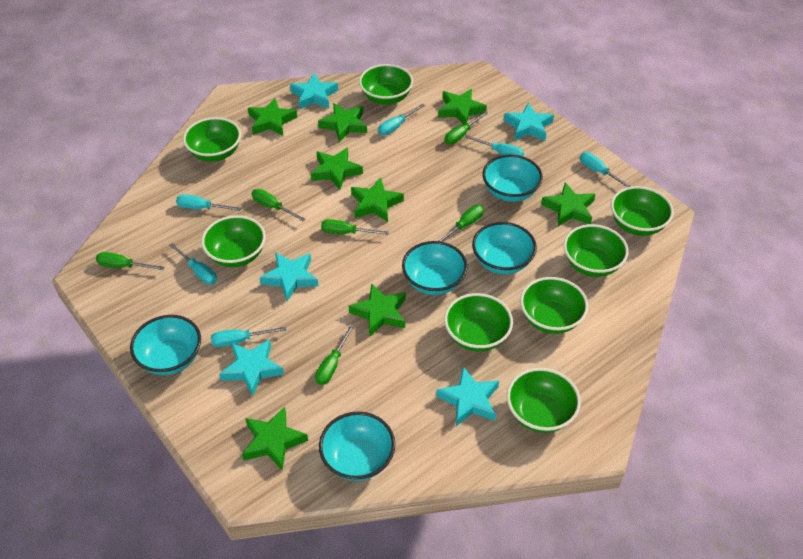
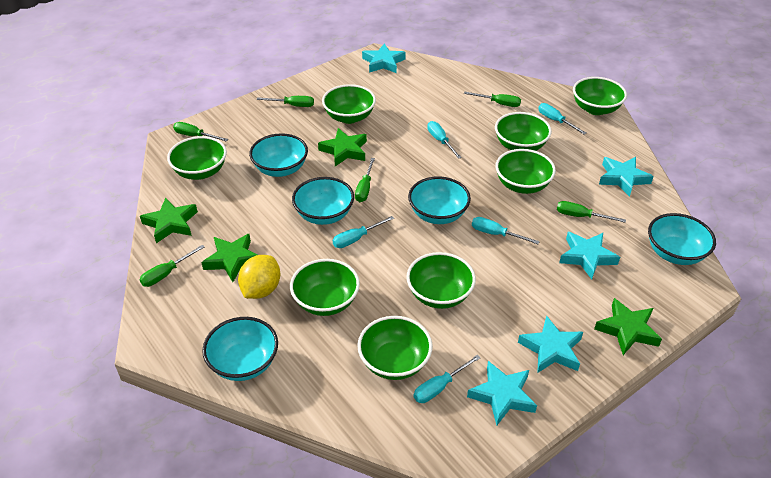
green star: [242,406,308,471] [248,98,297,136] [311,148,363,190] [318,103,367,142] [349,283,406,337] [351,178,404,222] [438,89,487,125] [541,182,595,227] = 8 -> [140,198,198,243] [201,234,258,282] [318,128,367,166] [594,298,662,355] = 4
turquoise screwdriver: [169,243,217,285] [176,194,241,211] [211,327,287,347] [378,104,425,135] [465,135,524,156] [580,152,632,187] = 6 -> [333,216,394,248] [414,355,481,403] [427,121,462,159] [472,217,540,244] [538,103,586,134] = 5
yellow lemon: none = 0 -> [238,255,280,299] = 1

